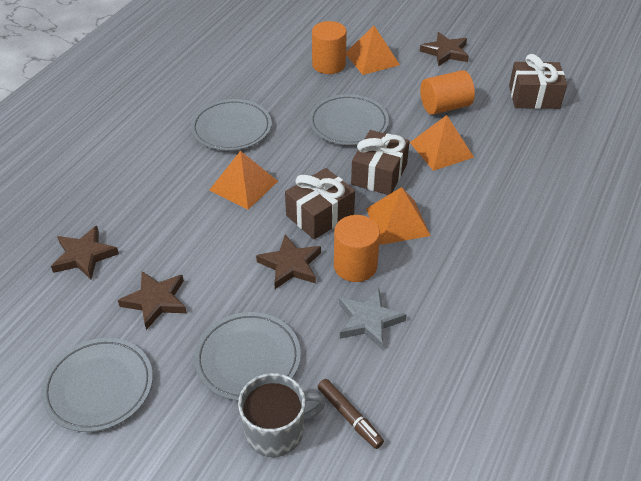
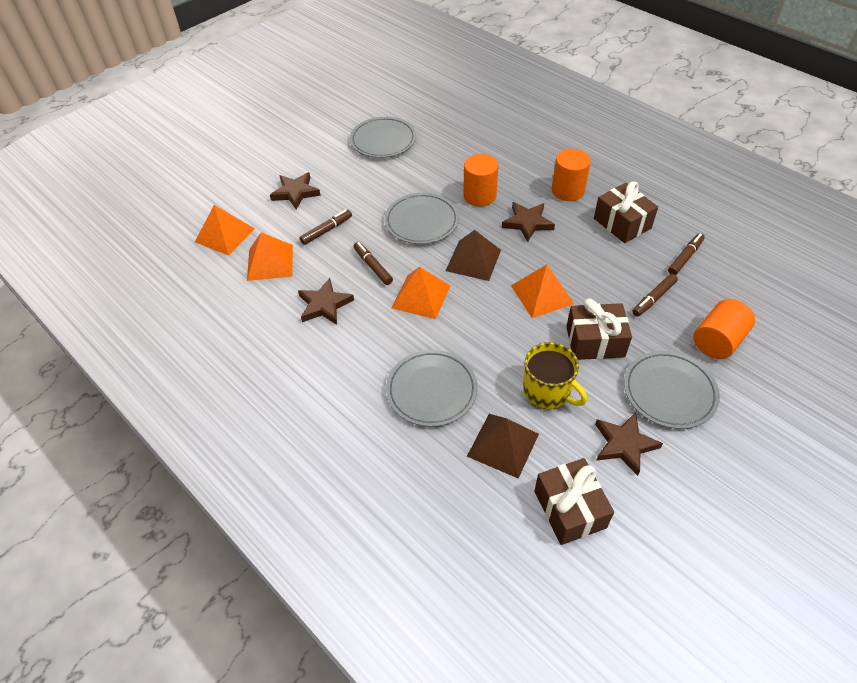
brown marker: [318,379,384,449] = 1 -> [299,210,352,245] [353,242,393,285] [632,274,678,317] [668,233,705,275] = 4
brown pyramid: none = 0 -> [446,230,501,281] [467,414,539,479] = 2
grey mug: [238,373,326,457] = 1 -> none = 0
grey star: [339,288,407,349] = 1 -> none = 0
yellow mug: none = 0 -> [523,342,587,409] = 1

